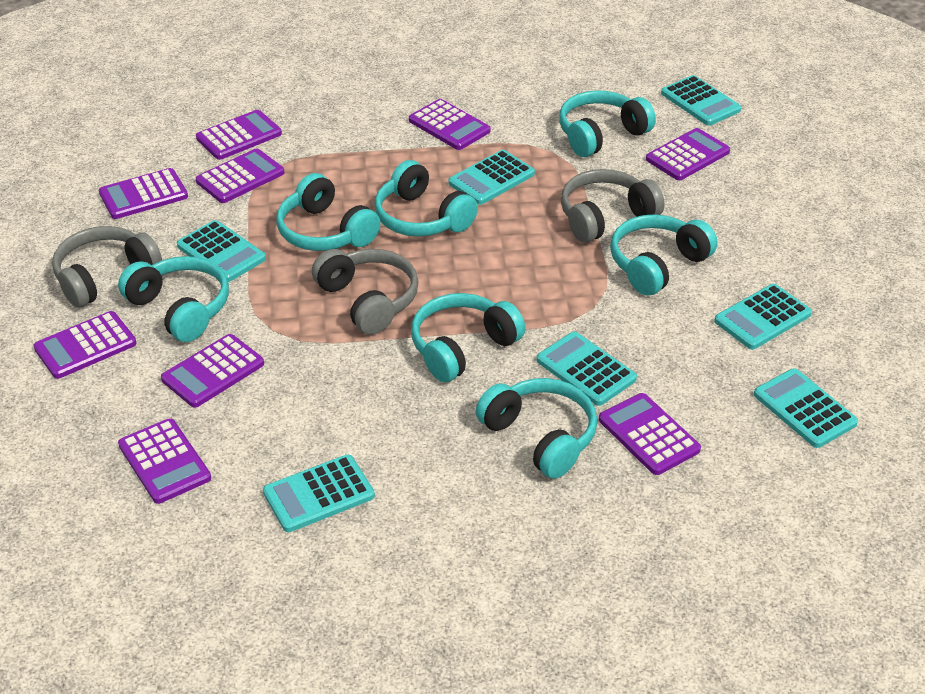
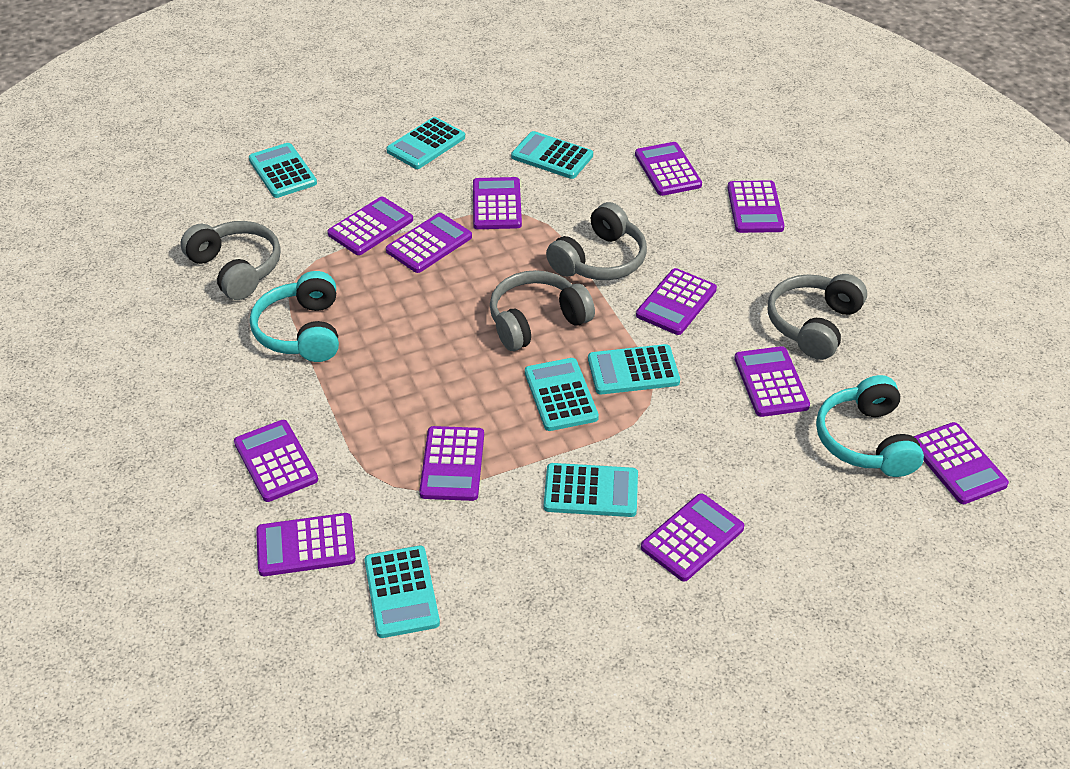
grey headphones: [52,226,162,308] [312,249,419,335] [561,169,664,243] = 3 -> [180,221,281,300] [490,270,595,351] [546,202,647,280] [768,274,867,360] = 4
purple calculator: [33,311,136,379] [99,168,188,219] [118,418,211,504] [161,334,264,408] [196,110,282,160] [196,148,284,203] [409,99,491,150] [599,393,701,475] [646,128,730,180] = 9 -> [234,420,318,502] [256,513,356,576] [327,197,413,255] [386,213,472,273] [419,426,484,501] [473,177,522,229] [635,142,702,196] [636,268,717,335] [641,493,744,581] [727,180,785,233] [734,346,810,417] [913,422,1009,504] = 12
turquoise headphones: [118,256,229,342] [276,173,381,251] [374,160,478,237] [411,293,526,382] [476,378,597,479] [559,90,656,157] [610,214,718,296] = 7 -> [250,271,339,362] [816,375,924,477] = 2

